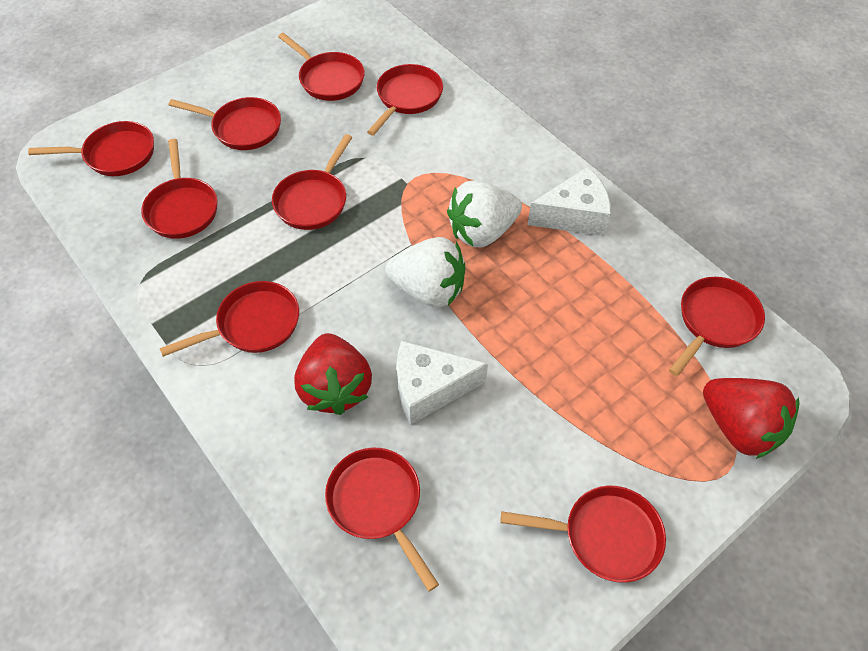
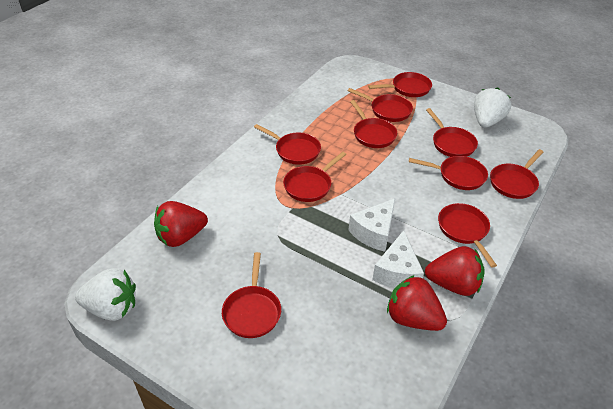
red strawberry: [294,333,372,415] [703,378,799,459] = 2 -> [154,201,208,247] [387,275,447,331] [425,246,485,296] = 3

